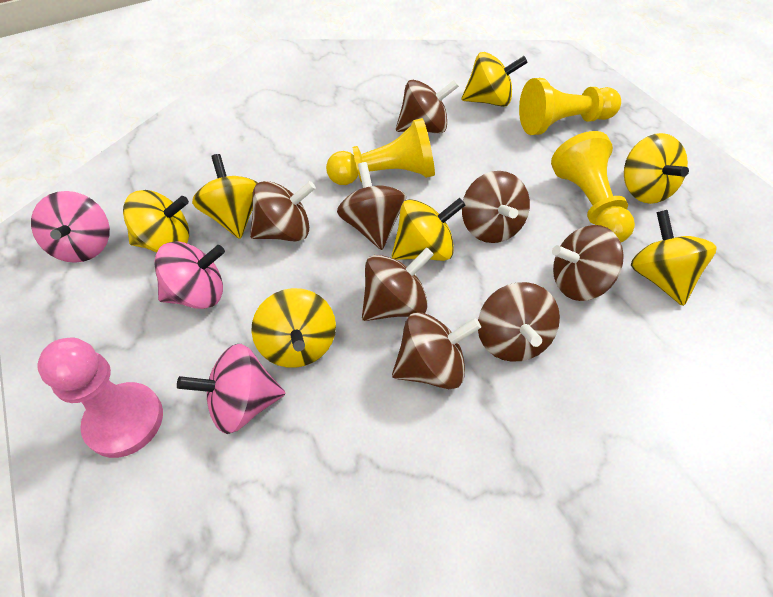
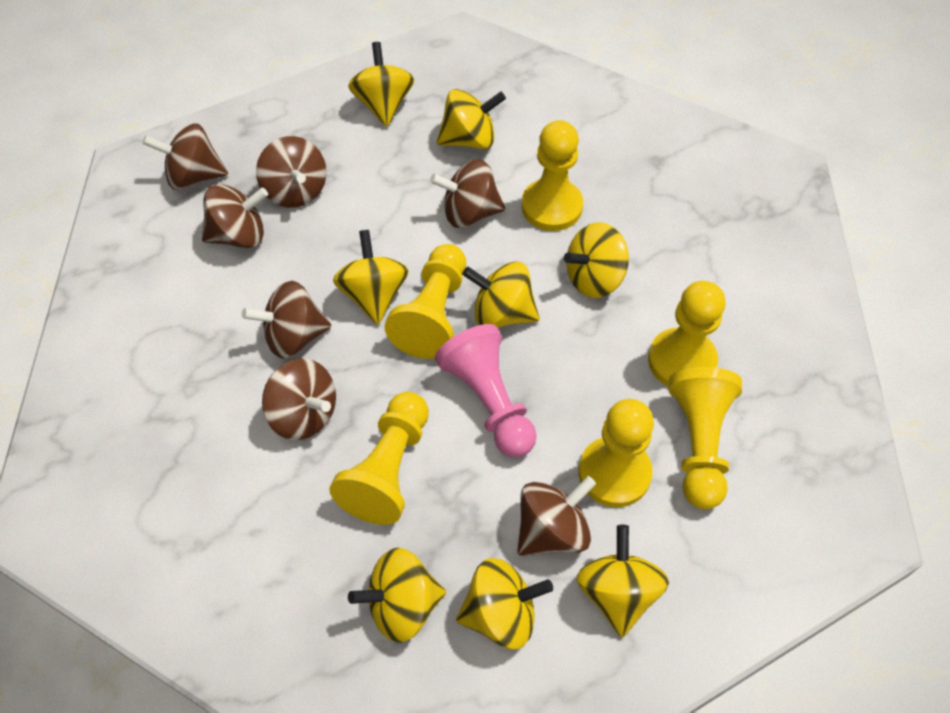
brown spinning top: [250,181,316,241] [337,162,406,250] [362,247,434,321] [392,312,481,389] [396,80,459,133] [462,171,530,243] [478,282,560,362] [552,225,624,301] = 8 -> [143,123,228,190] [202,184,268,248] [242,281,331,358] [256,136,326,208] [262,359,336,440] [430,159,505,228] [517,476,596,556] = 7
pink spinning top: [31,191,110,263] [154,241,225,309] [177,344,286,434] = 3 -> none = 0
yellow pawn: [326,118,435,185] [519,78,621,135] [551,131,635,243] = 3 -> [329,392,429,525] [385,244,466,359] [522,120,583,231] [579,399,654,507] [648,281,725,387] [669,367,742,509] = 6
yellow spinning top: [123,190,189,252] [192,154,258,239] [251,288,336,368] [392,198,465,261] [462,52,528,107] [624,133,689,204] [631,210,717,306] = 7 -> [333,230,409,324] [348,42,414,127] [348,548,446,643] [437,89,506,149] [456,558,553,649] [462,261,540,328] [564,222,629,298] [577,525,669,637] = 8

